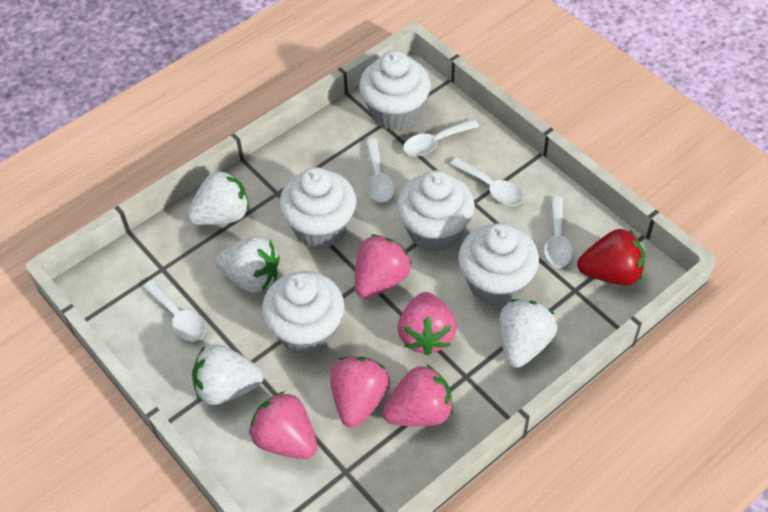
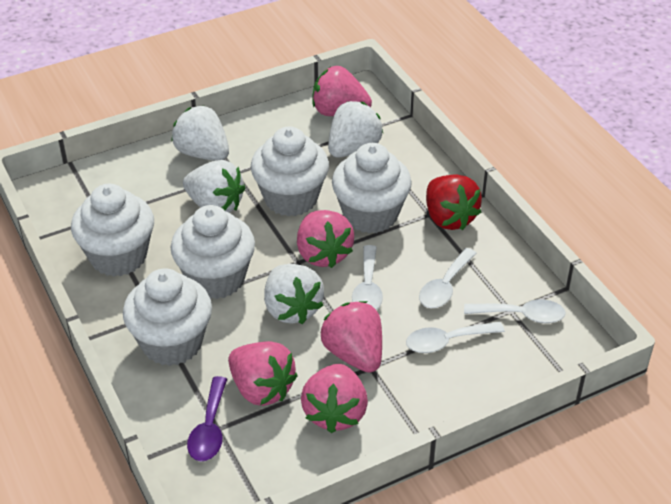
purple spoon: none = 0 -> [187,376,227,462] = 1
white spoon: [143,280,206,341] [366,138,394,202] [403,119,479,156] [450,157,523,206] [544,196,573,267] = 5 -> [352,245,383,310] [406,322,505,353] [419,248,477,308] [464,299,566,323] = 4

